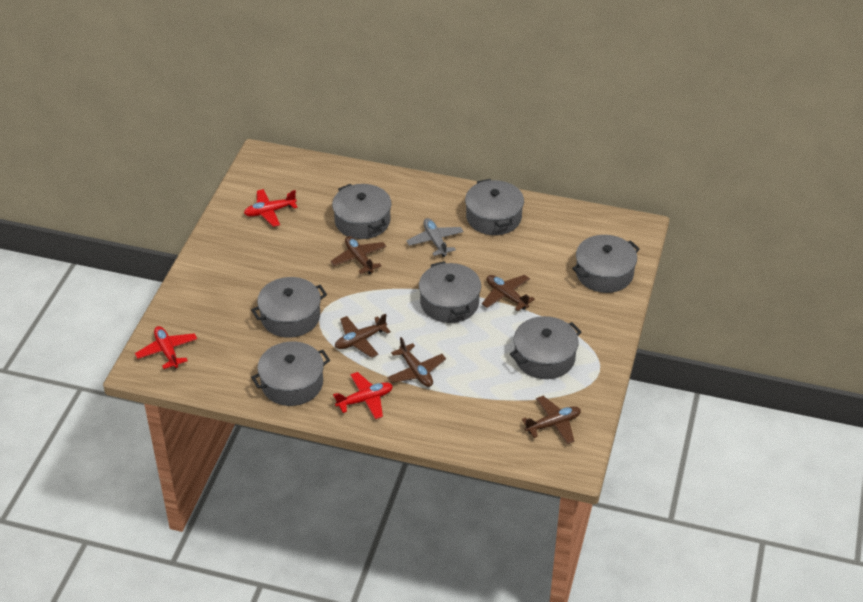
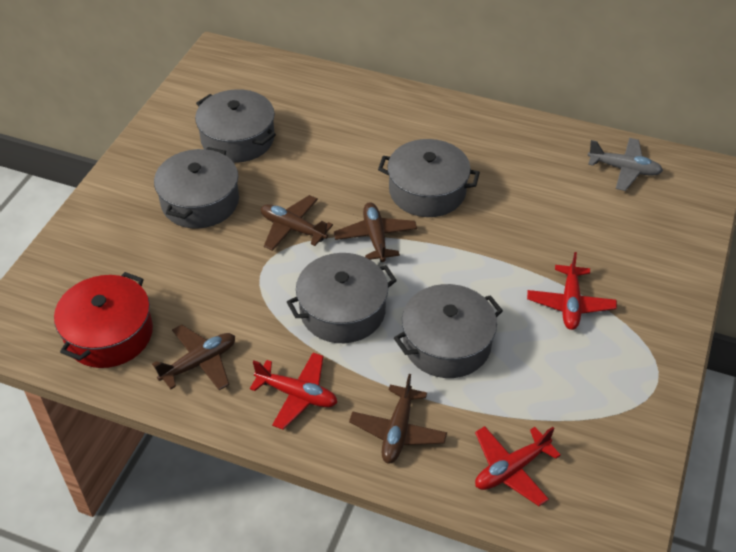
brown plane: [330,236,387,274] [335,314,391,358] [387,337,446,387] [482,275,535,311] [522,396,581,444] = 5 -> [152,324,235,391] [261,195,333,251] [334,202,417,262] [349,374,447,464] = 4
grey pot: [251,277,327,338] [251,342,330,406] [332,184,392,239] [419,261,481,323] [465,179,524,235] [510,316,581,379] [572,235,640,293] = 7 -> [154,147,239,228] [195,89,276,163] [287,253,397,343] [378,139,480,217] [394,284,503,378] = 5
red pot: none = 0 -> [54,272,153,368] = 1

